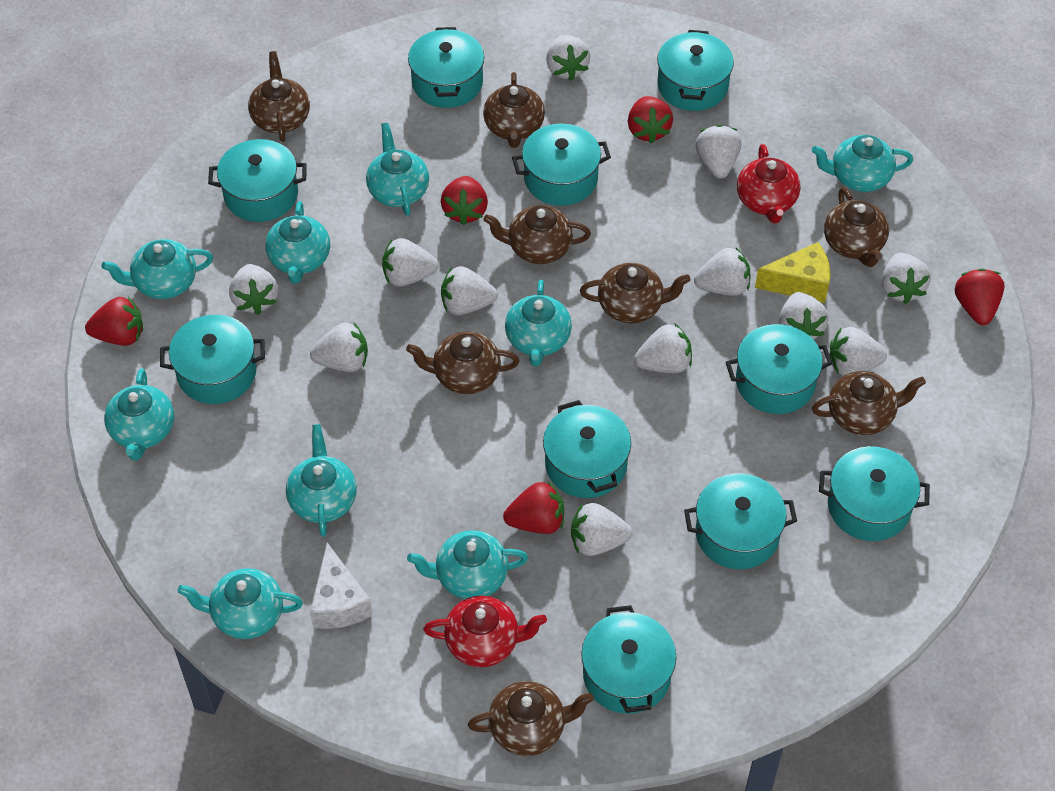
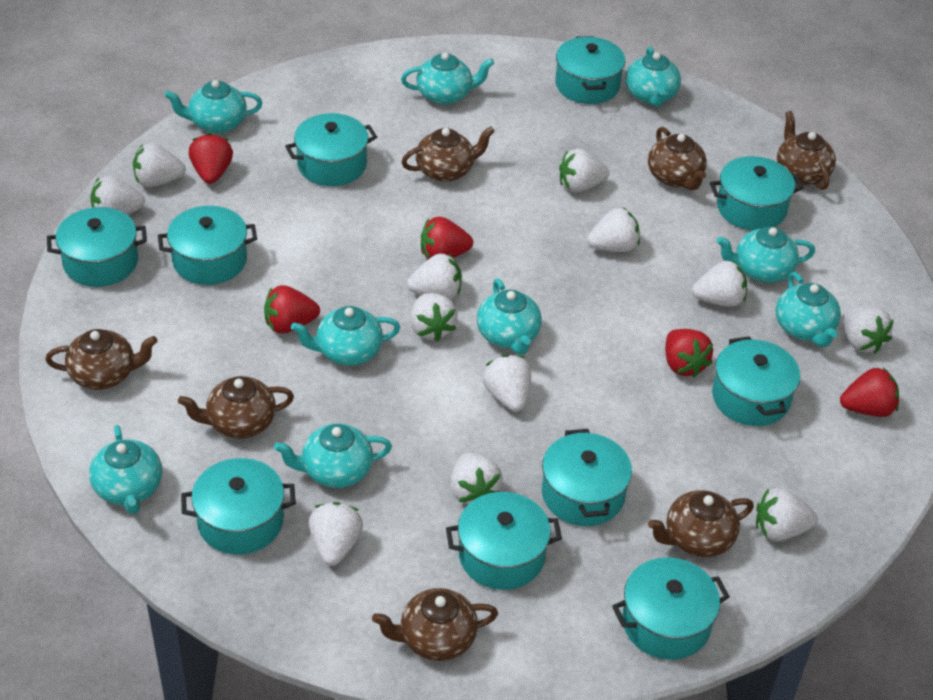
brown teapot: [248,51,310,142] [406,331,520,394] [468,681,594,756] [483,72,545,148] [483,205,591,264] [580,263,691,323] [812,371,926,435] [824,187,889,267] = 8 -> [45,329,158,390] [178,376,294,439] [372,588,498,661] [402,127,495,182] [648,127,707,190] [648,490,754,557] [777,111,836,190] = 7
red teapot: [423,596,547,667] [737,144,800,223] = 2 -> none = 0
white cheese: [310,543,373,629] = 1 -> none = 0
yellow cheese: [755,242,830,303] = 1 -> none = 0

